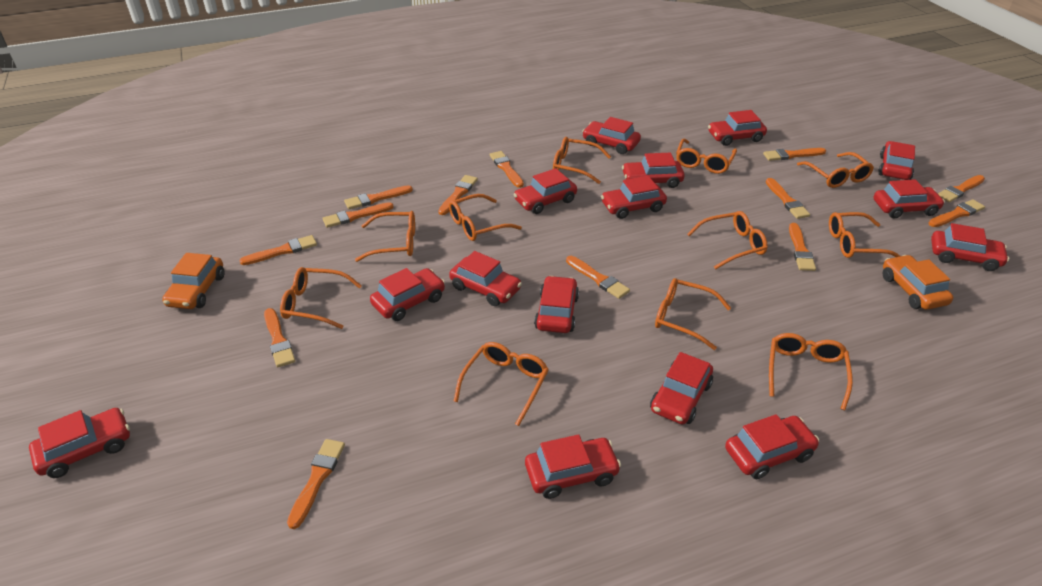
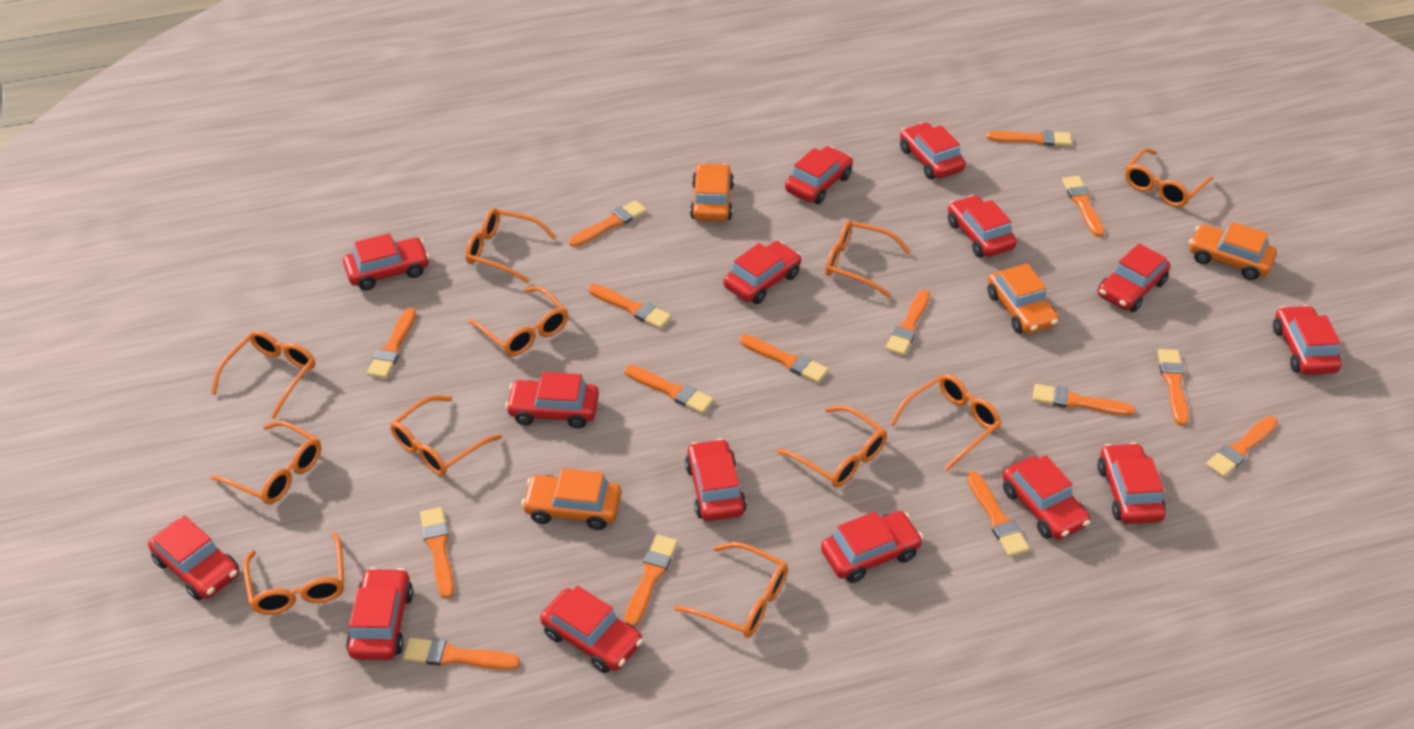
orange brush: [239,235,317,265] [264,308,295,367] [287,439,345,529] [322,202,394,228] [344,185,413,209] [438,175,478,215] [489,151,524,188] [566,256,630,299] [763,148,826,161] [766,178,810,219] [789,223,816,271] [929,199,985,227] [938,175,985,202] = 13 -> [367,308,416,379] [403,638,520,670] [420,507,454,599] [569,200,647,247] [588,284,671,329] [624,365,714,414] [624,535,678,627] [740,334,829,383] [885,289,930,356] [967,471,1030,557] [986,130,1072,146] [1033,384,1135,416] [1062,176,1105,237] [1158,349,1189,426] [1206,416,1278,477] = 15
orange car: [162,253,225,309] [883,255,953,310] = 2 -> [522,468,621,530] [690,163,734,221] [987,264,1059,334] [1189,222,1277,280] = 4

